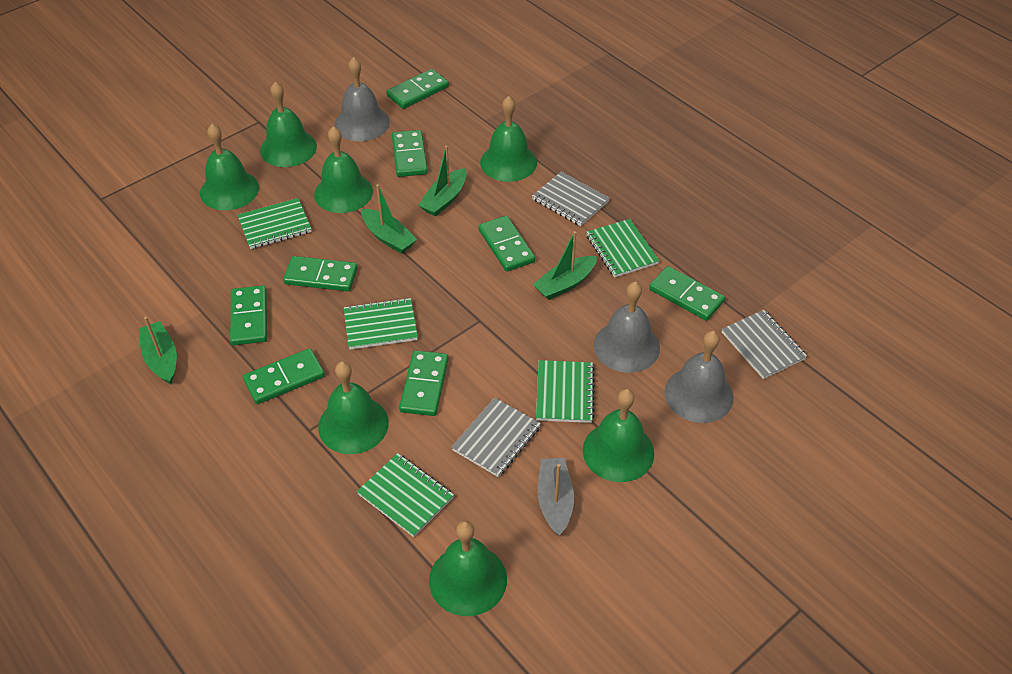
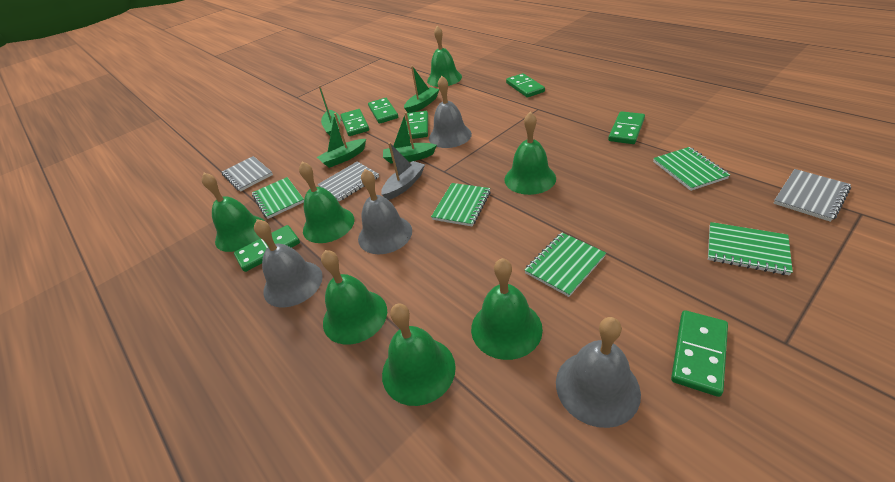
green domino: [230,285,267,345] [243,348,325,404] [283,256,358,291] [386,69,449,109] [392,130,428,177] [399,350,449,416] [478,216,535,272] [649,266,725,321] = 8 -> [234,225,300,272] [340,109,369,136] [368,98,398,124] [406,111,428,139] [506,73,545,97] [608,111,645,144] [671,310,728,397] = 7
grey bell: [334,57,390,141] [594,281,660,373] [664,331,734,423] = 3 -> [254,219,323,308] [358,169,412,254] [429,76,472,148] [556,317,641,428] = 4

